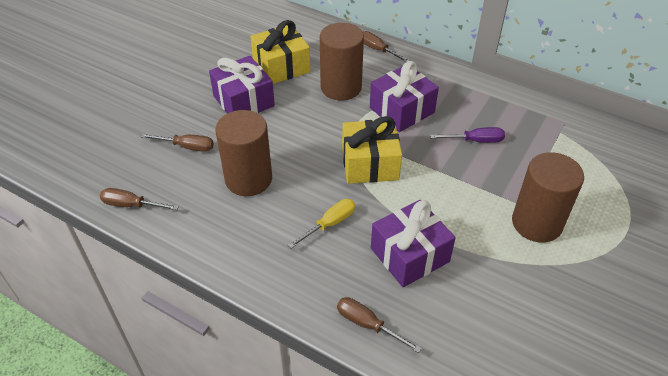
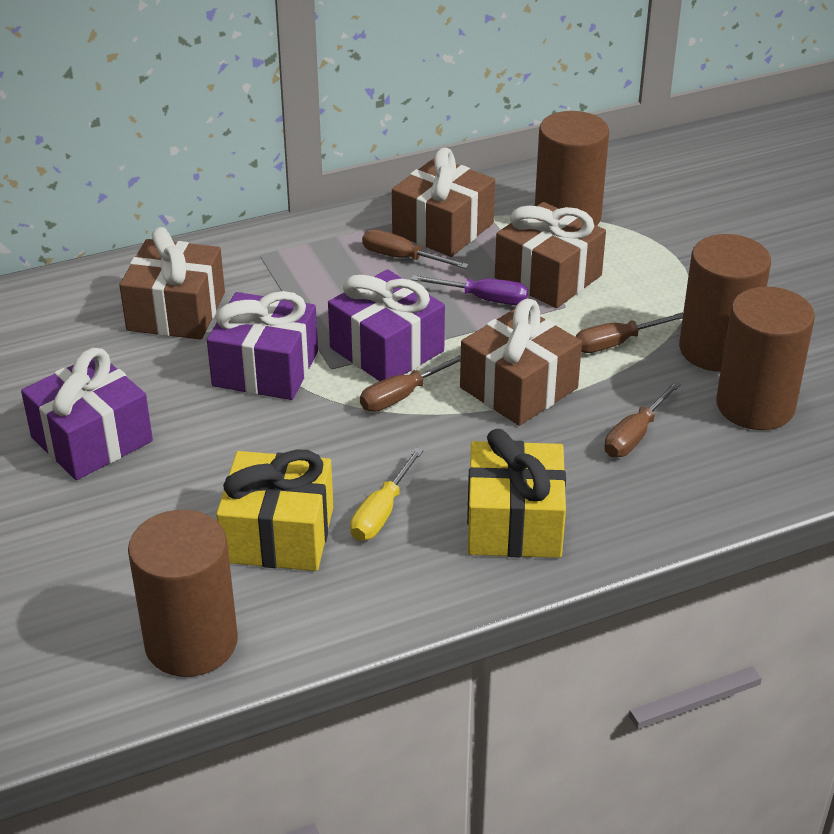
brown cylinder: [215,110,272,196] [320,23,364,100] [512,152,584,243] = 3 -> [128,510,238,677] [535,111,609,225] [679,234,771,372] [716,287,815,430] = 4
brown gift: none = 0 -> [119,227,225,340] [392,148,495,257] [460,299,582,426] [495,202,606,308] = 4

